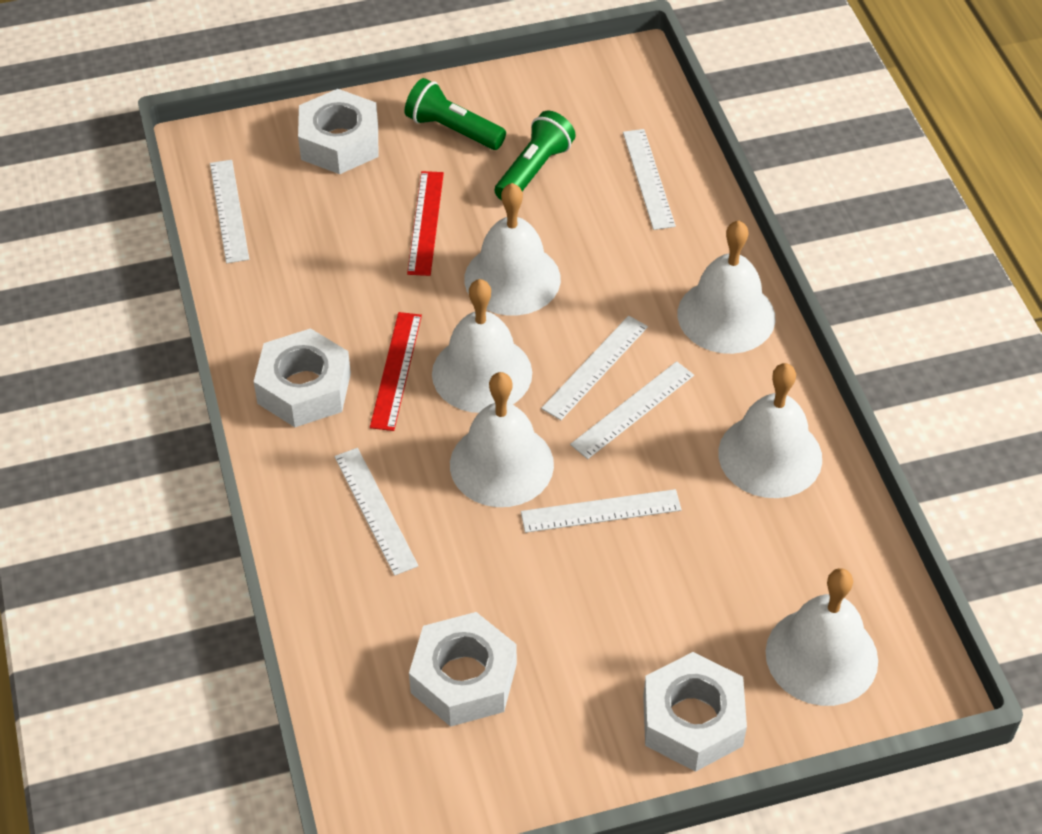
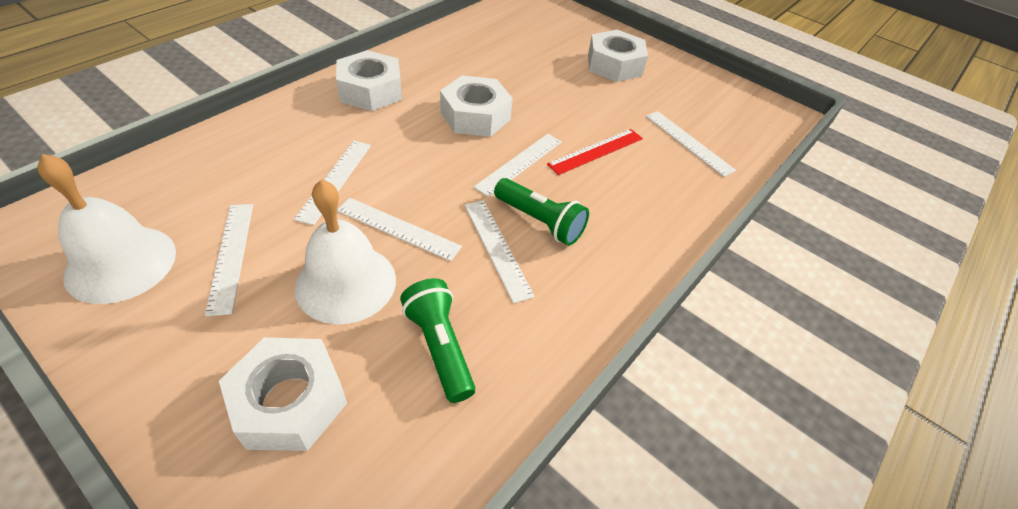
red ruler: [370,312,422,431] [407,171,444,276] = 2 -> [547,129,643,175] = 1
white bell: [432,279,532,413] [450,372,554,507] [464,183,561,315] [678,221,775,354] [718,363,822,498] [765,568,878,706] = 6 -> [37,154,176,304] [295,179,396,324] = 2

